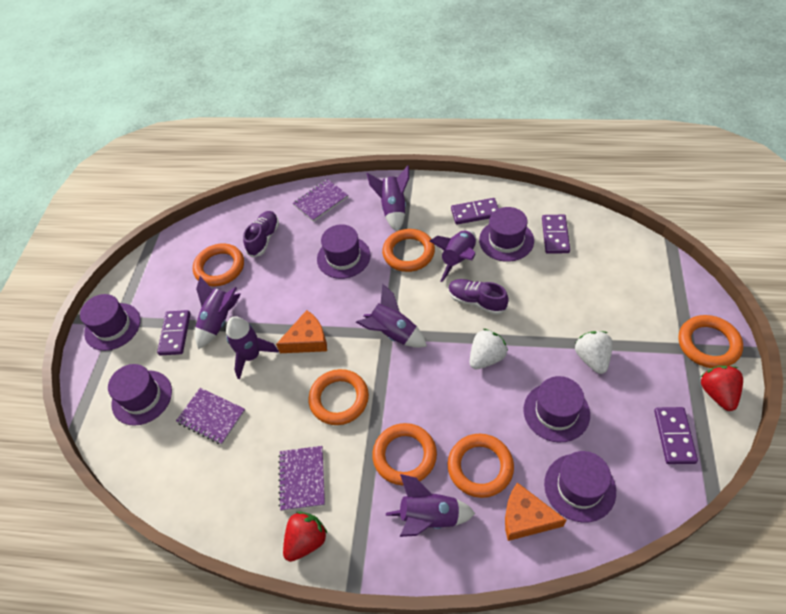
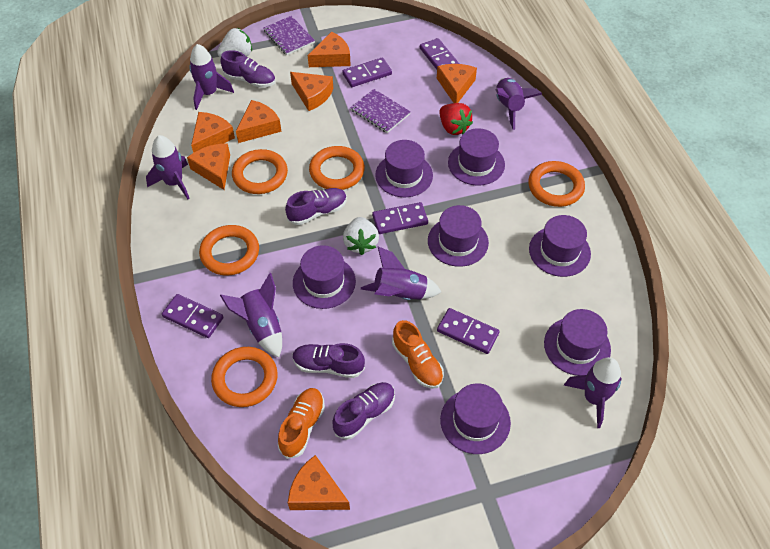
orange cheese: [276,310,327,353] [505,482,566,541] = 2 -> [187,143,230,190] [191,112,235,153] [236,100,282,143] [288,455,350,510] [290,72,333,111] [308,32,351,67] [437,64,477,103] = 7
orange ring: [193,243,244,286] [309,369,369,425] [372,423,437,486] [382,229,435,272] [448,434,514,498] [678,315,743,368] = 6 -> [199,225,259,276] [211,347,277,407] [232,149,288,194] [309,146,365,190] [528,161,585,207] = 5
orange shoe: none = 0 -> [278,388,325,459] [392,320,444,389] = 2
purple domino: [157,310,190,355] [451,198,499,224] [542,214,570,254] [654,407,698,464] = 4 -> [162,294,223,338] [342,57,392,87] [372,202,428,234] [420,38,459,70] [437,308,500,354] = 5
purple hat: [80,294,140,351] [108,364,172,426] [317,224,371,279] [479,207,534,262] [523,376,590,443] [544,451,616,523] = 6 -> [293,245,356,309] [375,140,433,198] [428,205,489,267] [440,383,511,454] [448,128,505,186] [529,215,591,277] [544,309,611,376] = 7
purple notebook: [176,388,245,445] [278,446,325,511] [293,179,348,222] = 3 -> [263,16,315,55] [350,89,411,133] = 2
purple shoe: [243,211,279,258] [448,279,509,315] = 2 -> [220,50,276,88] [285,188,347,225] [292,343,365,378] [332,382,395,440] = 4
red strawberry: [283,512,328,562] [701,366,743,411] = 2 -> [440,103,473,135] = 1

